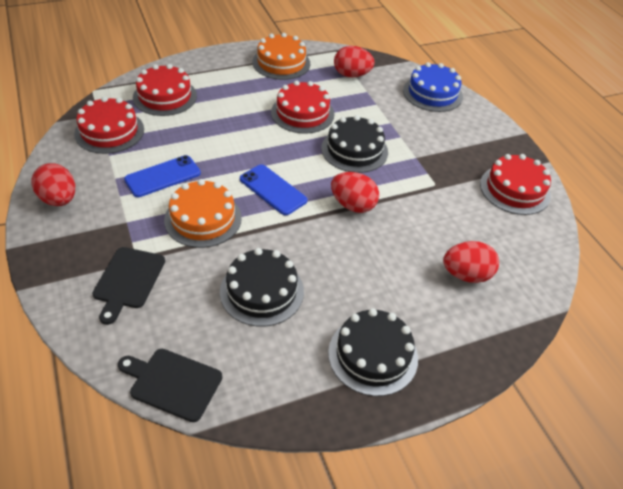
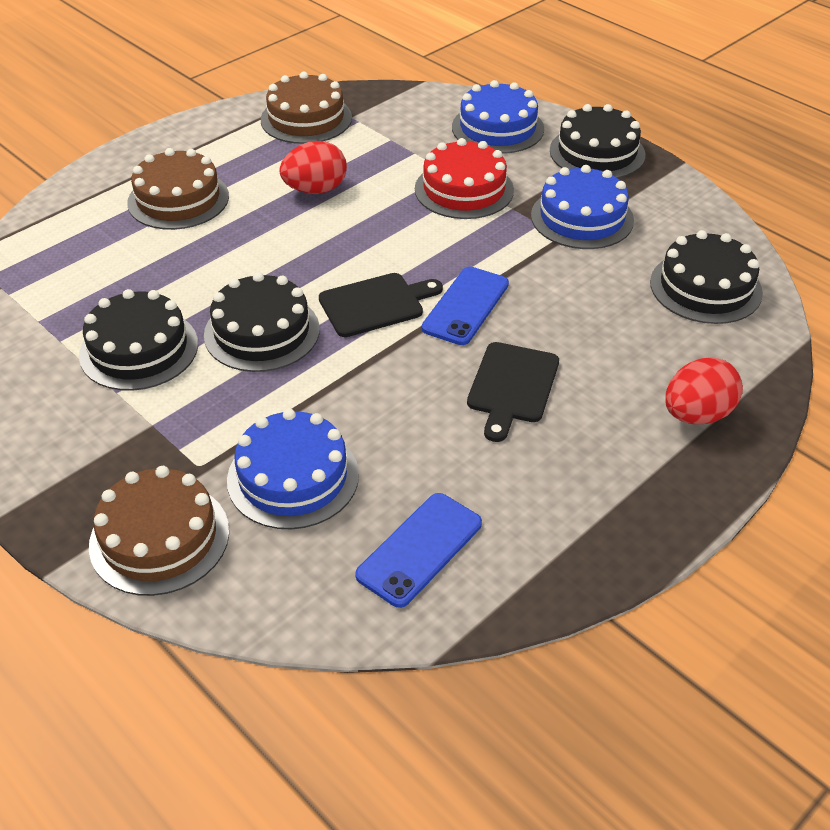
black cake: [220,248,304,327] [321,115,388,173] [328,308,418,396] = 3 -> [79,289,198,391] [204,272,320,372] [550,104,645,178] [650,230,763,324] = 4
blue cake: [403,62,463,112] = 1 -> [227,409,359,529] [452,80,544,154] [531,165,634,249] = 3
brown cake: none = 0 -> [89,466,229,596] [127,148,229,230] [261,72,352,144] = 3
orange cake: [164,179,242,248] [253,33,310,80] = 2 -> none = 0
red cake: [74,96,144,154] [133,64,197,116] [271,80,334,133] [480,154,551,215] = 4 -> [415,138,514,219] = 1
red egg: [31,163,75,206] [331,172,379,213] [334,46,374,77] [443,241,499,283] = 4 -> [279,141,347,194] [665,357,743,424] = 2

